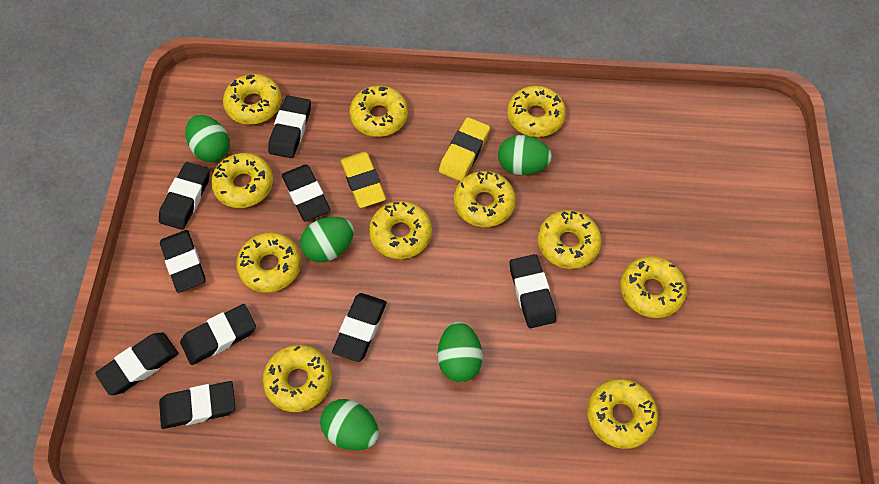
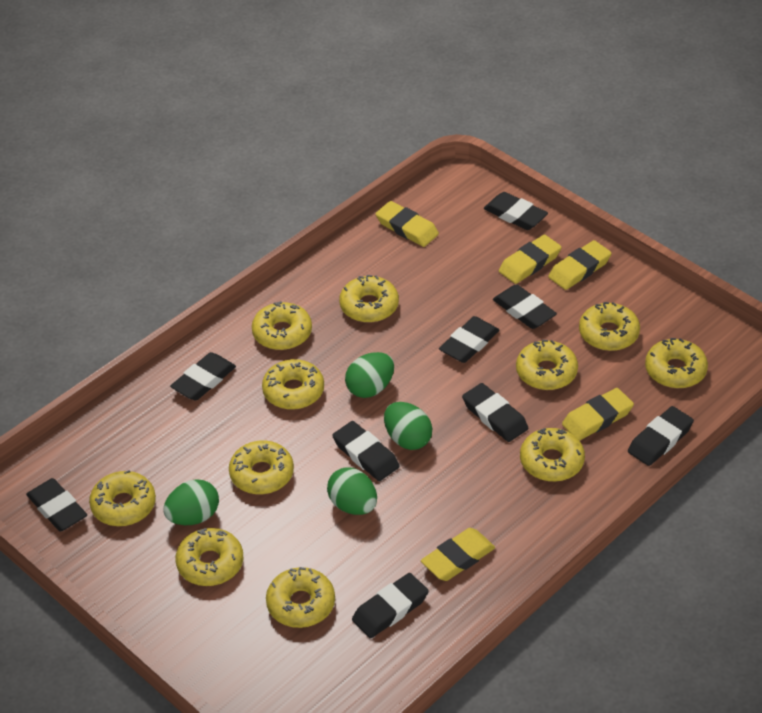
green egg: [185,115,230,162] [300,217,354,262] [320,399,379,450] [438,322,483,382] [498,135,552,175] = 5 -> [164,479,219,525] [327,467,377,515] [345,352,394,398] [384,402,432,450] = 4
yellow eraser: [341,152,386,208] [439,117,490,182] = 2 -> [375,201,439,247] [421,528,495,581] [499,235,562,284] [548,240,612,290] [562,388,634,441] = 5

